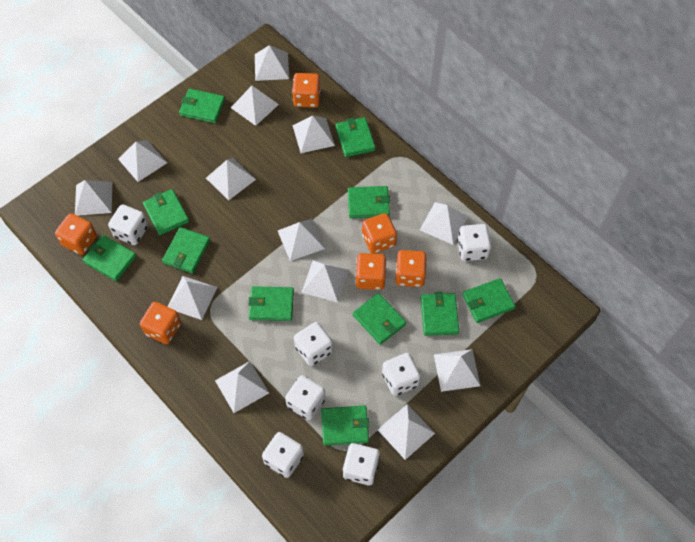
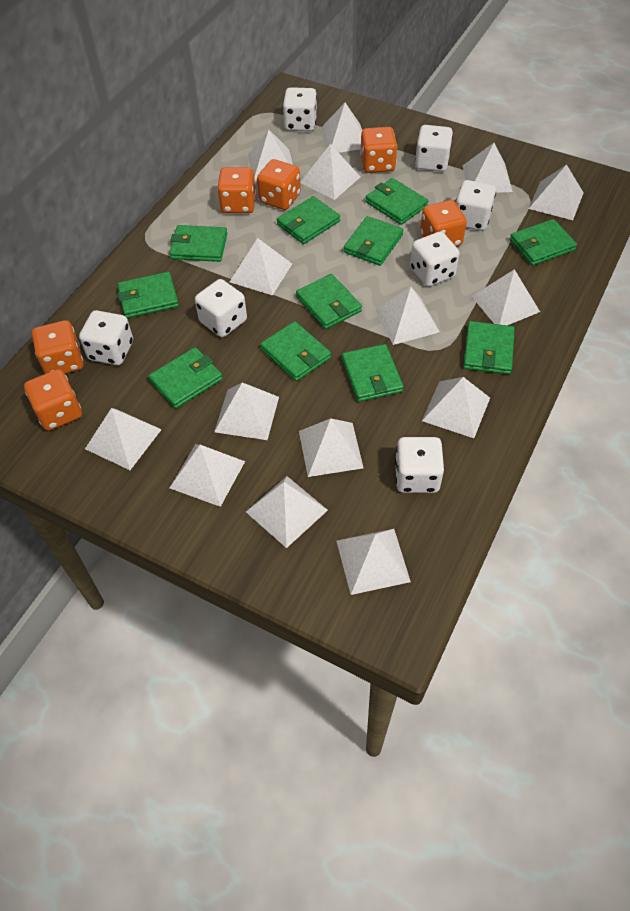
white pyramid: [75,180,112,216] [118,140,167,182] [167,276,217,320] [206,158,256,200] [215,361,269,413] [231,86,279,126] [255,45,289,81] [278,219,325,261] [292,116,335,153] [301,260,349,302] [377,404,435,460] [420,202,468,245] [434,349,480,392] = 13 -> [85,408,162,470] [170,444,245,507] [214,382,279,440] [230,238,292,296] [246,476,328,548] [248,130,293,181] [299,418,364,477] [300,144,360,200] [320,103,362,153] [337,529,411,595] [375,287,440,345] [422,377,490,438] [462,143,513,193] [471,269,540,325] [528,165,584,220] = 15

